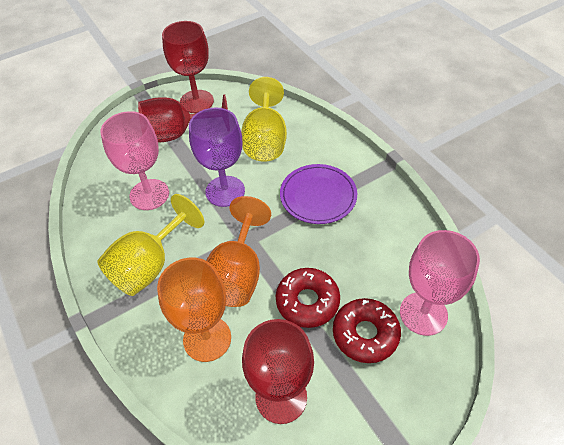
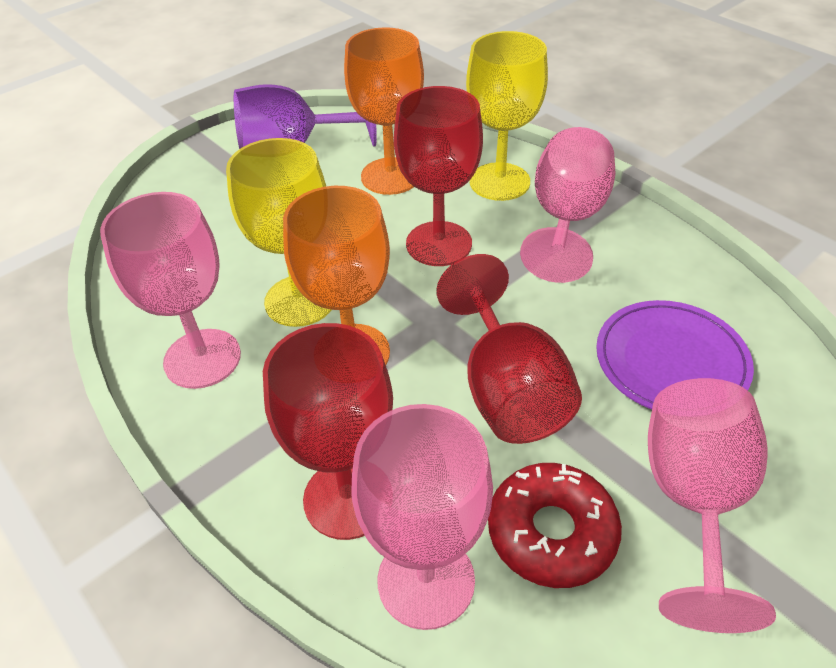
pink goblet: [100,111,169,210] [400,230,480,336] = 2 -> [100,192,241,389] [351,404,493,630] [520,127,615,283] [648,378,776,633] = 4
red donut: [276,268,340,328] [333,298,401,363] = 2 -> [488,463,622,588] = 1

